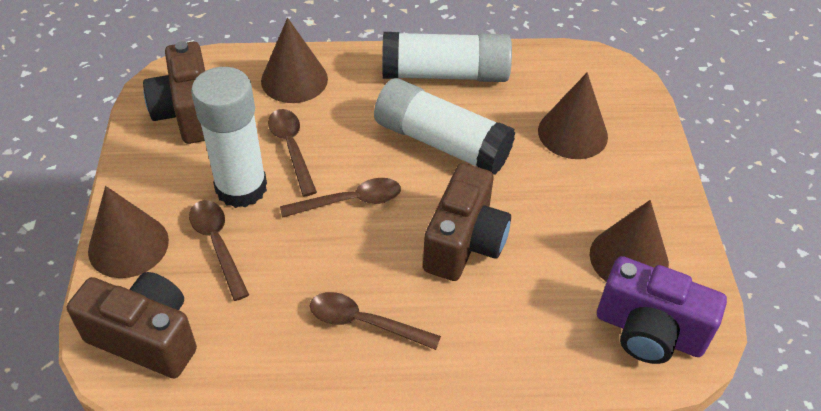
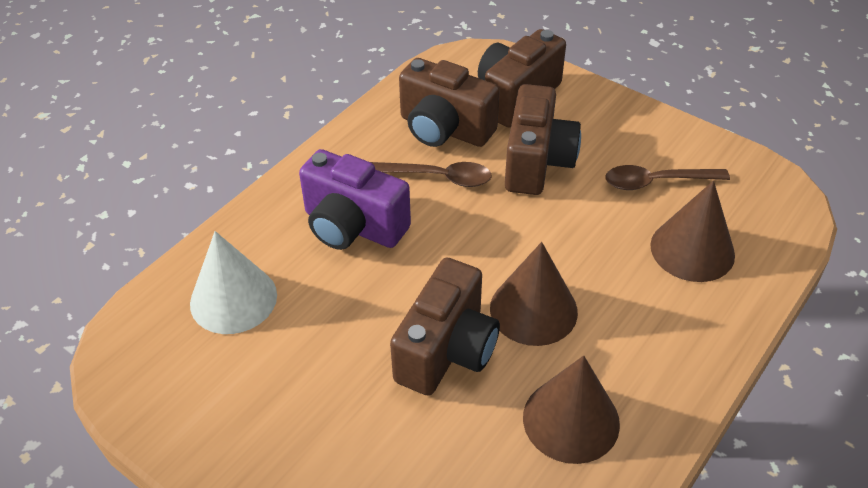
brown camera: [67,272,197,379] [143,41,205,144] [423,163,511,281] = 3 -> [390,258,500,396] [399,58,500,147] [478,29,566,127] [505,84,581,195] = 4
brown cone: [88,186,169,278] [261,18,328,103] [538,72,608,159] [590,200,669,282] = 4 -> [490,242,578,346] [523,356,620,464] [650,181,735,282] = 3
brown spoon: [189,200,249,301] [268,109,317,197] [280,178,401,218] [310,292,441,350] = 4 -> [371,162,492,187] [605,165,730,190] = 2
white cone: none = 0 -> [190,231,277,334] = 1
white glue stick: [191,67,267,208] [374,78,515,175] [382,32,512,82] = 3 -> none = 0

